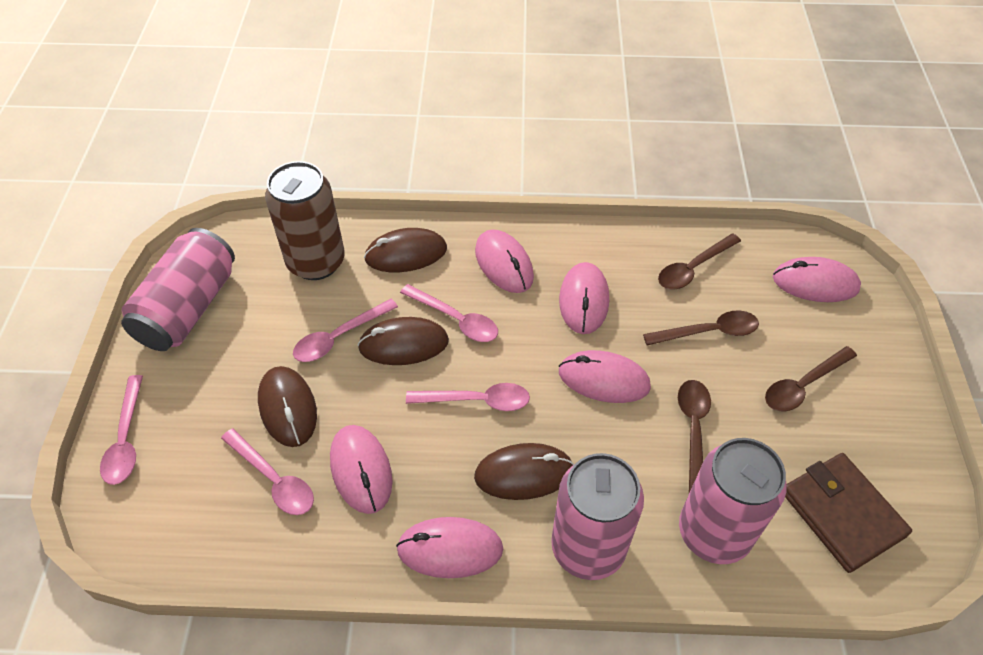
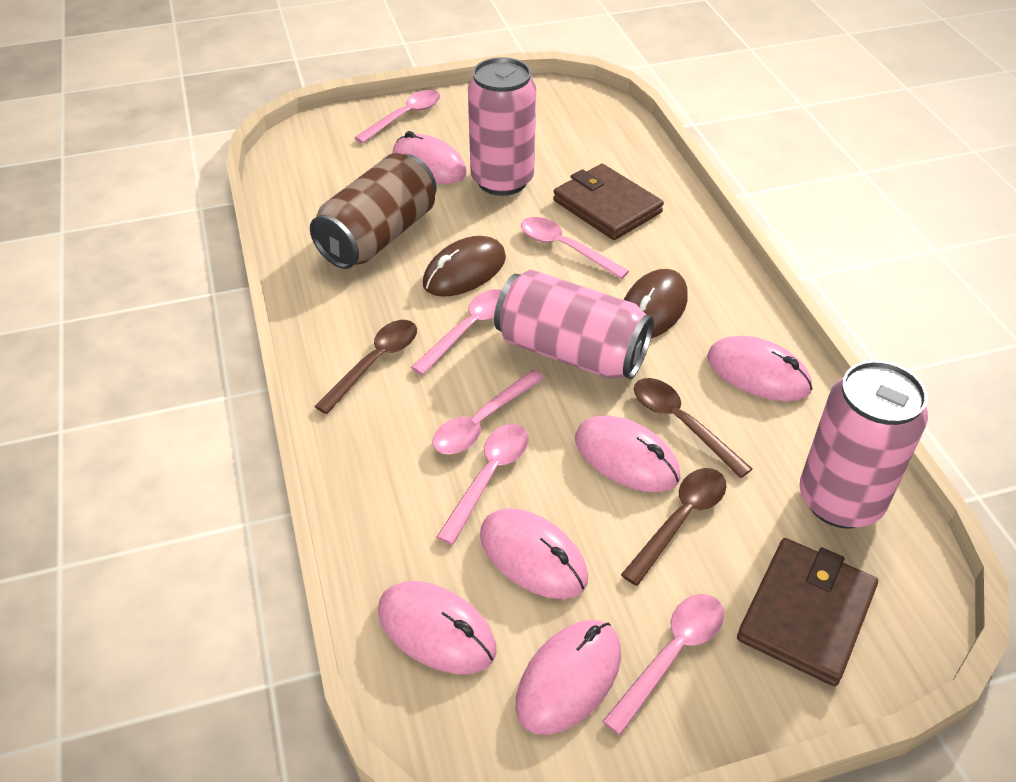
brown mouse: [258,366,317,447] [358,317,449,365] [364,228,447,272] [474,443,574,500] = 4 -> [423,236,506,297] [624,269,688,338] = 2
brown spoon: [643,310,759,345] [658,234,741,290] [678,380,711,493] [765,346,857,411] = 4 -> [314,320,417,414] [621,468,727,586] [634,378,753,478] = 3
brown wallet: [785,453,912,573] = 1 -> [553,164,664,240] [737,538,878,686] = 2
pink spoon: [100,375,143,485] [221,428,314,515] [293,299,398,362] [400,284,498,342] [406,383,530,411] = 5 -> [355,90,440,143] [411,289,501,375] [432,370,544,454] [437,424,529,545] [521,217,629,279] [602,594,724,736] = 6

